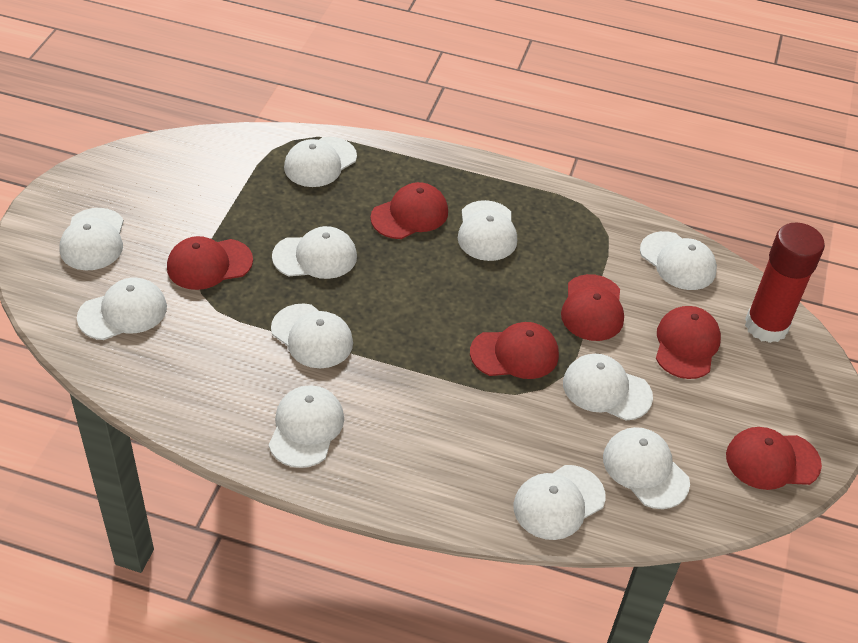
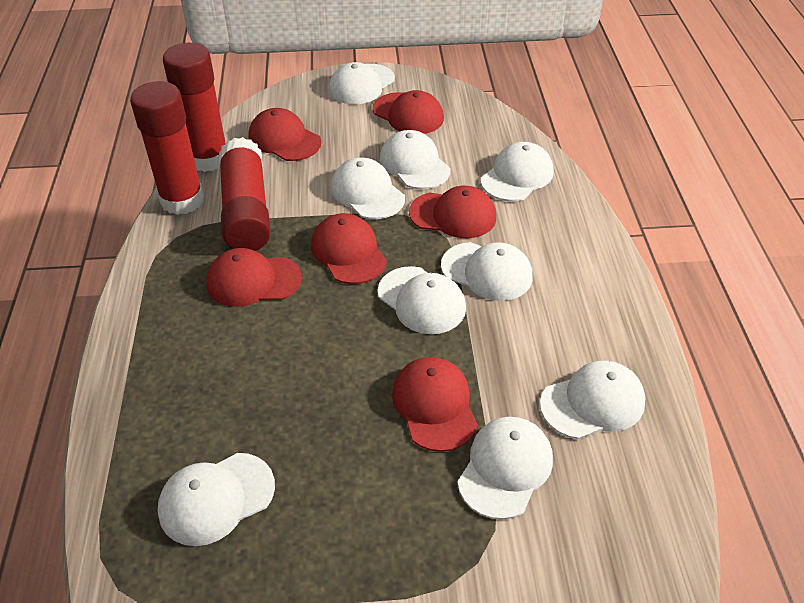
red glue stick: [745,223,825,343] = 1 -> [130,81,204,215] [163,43,226,172] [219,137,271,251] = 3
white cap: [59,208,124,270] [77,278,167,340] [269,385,344,468] [271,303,353,368] [272,226,357,279] [284,137,357,187] [458,200,517,261] [514,465,606,540] [563,354,653,421] [603,427,690,509] [640,231,717,290] = 11 -> [158,453,275,546] [329,62,395,104] [331,158,405,219] [378,266,466,334] [380,130,450,189] [441,242,533,301] [458,417,553,520] [481,142,554,201] [540,361,646,439] = 9

